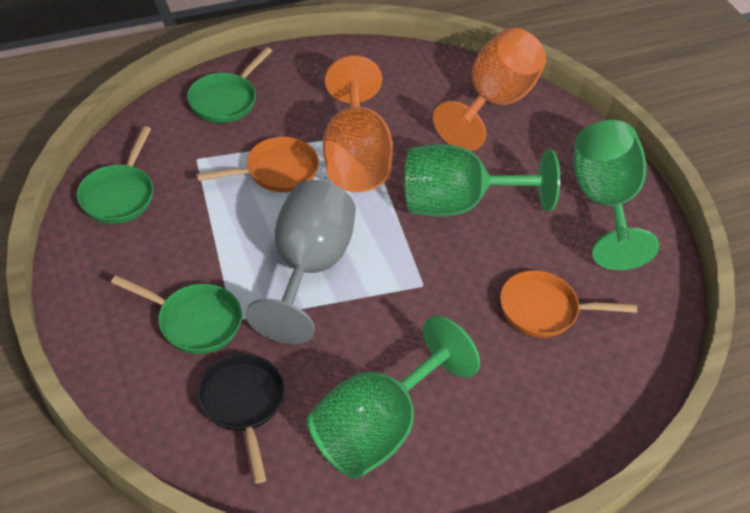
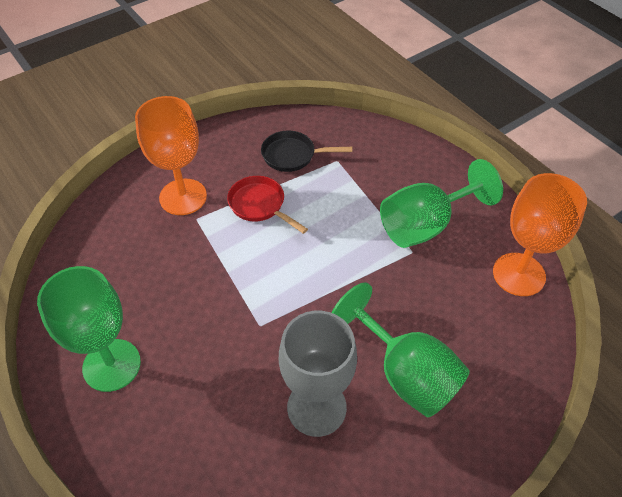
green pan: [77,126,154,224] [111,275,242,354] [187,47,272,123] = 3 -> none = 0
orange pan: [196,137,319,192] [500,270,637,338] = 2 -> none = 0
red pan: none = 0 -> [227,176,308,234] = 1

